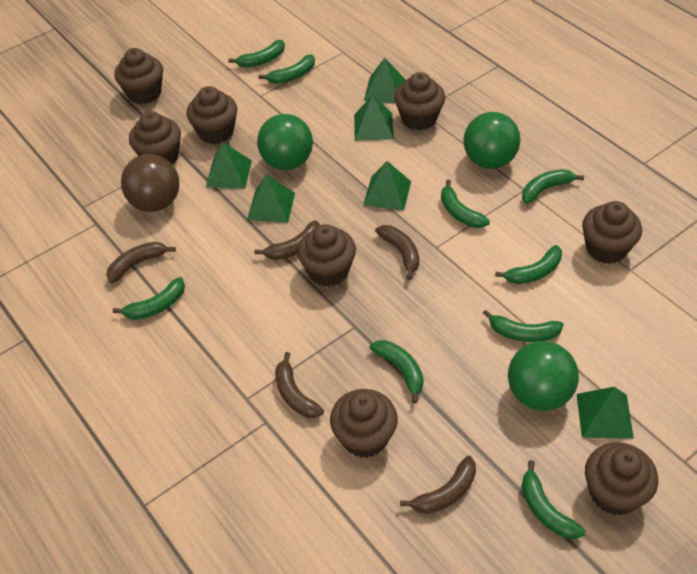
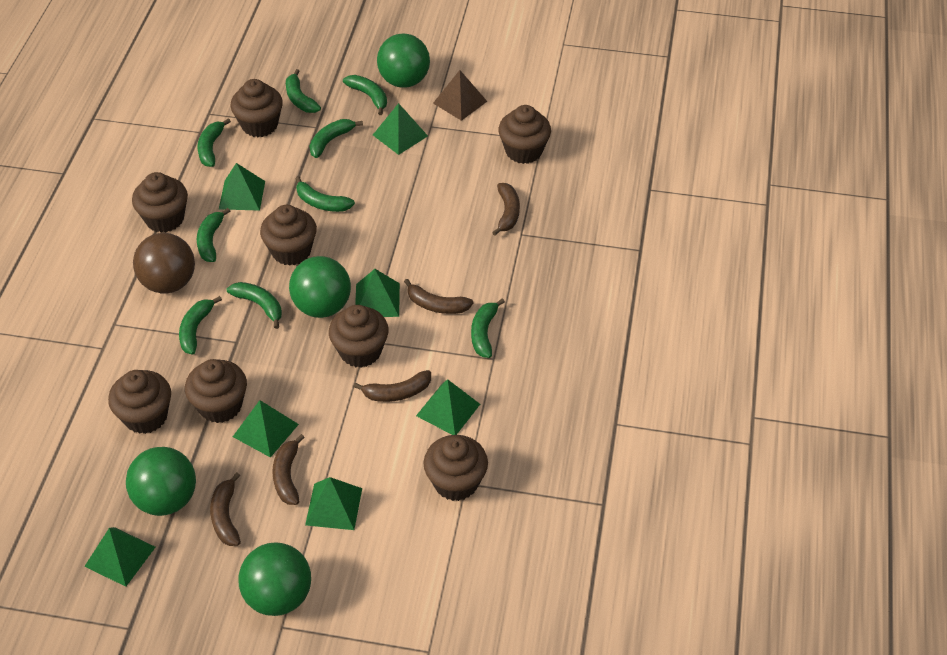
brown pyramid: none = 0 -> [433,70,487,121] = 1
green ball: [257,114,313,170] [464,112,521,169] [508,341,579,411] = 3 -> [126,447,196,516] [239,542,311,616] [289,256,351,318] [377,34,430,88] = 4
green pyramid: [206,141,252,189] [247,174,295,223] [354,94,394,141] [363,161,411,211] [364,58,406,104] [577,387,634,439] = 6 -> [84,527,155,587] [219,163,265,211] [233,400,299,458] [305,477,362,530] [355,269,400,317] [373,103,428,155] [416,379,480,435] = 7

